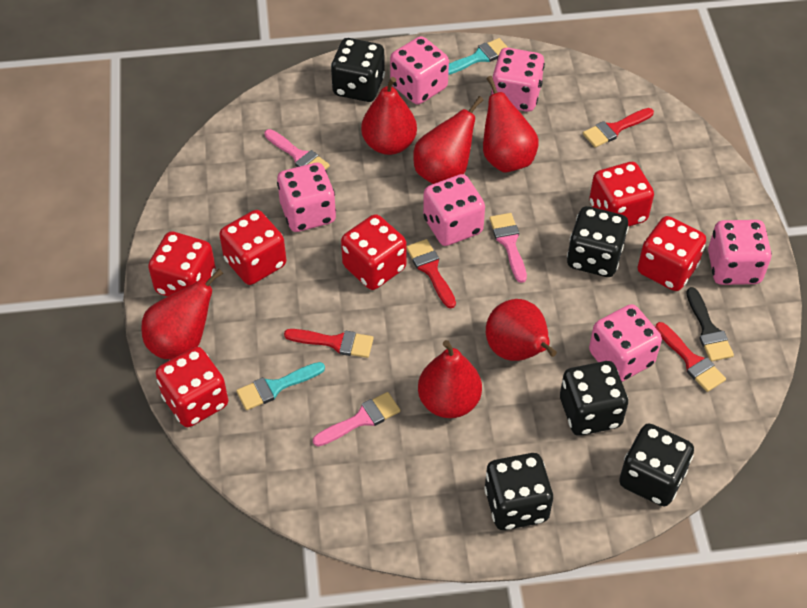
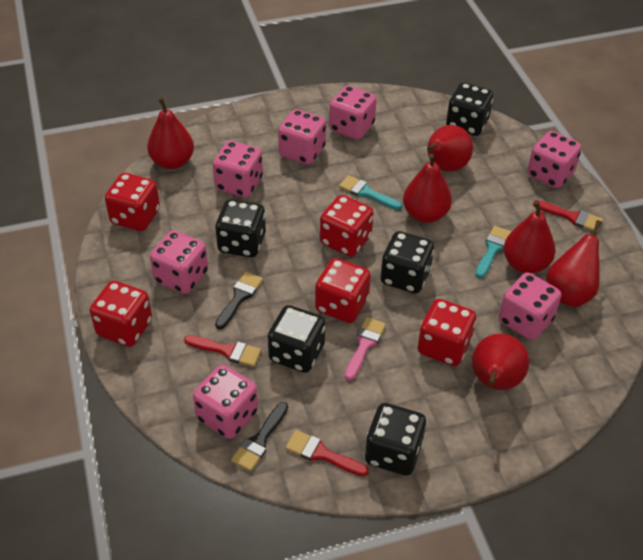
black brush: [686,287,734,361] = 1 -> [215,272,263,330] [231,402,288,471] = 2
pink brush: [264,129,330,170] [313,392,401,447] [489,213,527,283] = 3 -> [345,317,386,381] = 1
pink dice: [277,163,336,232] [390,36,449,105] [423,174,485,246] [491,48,545,112] [589,304,662,382] [708,220,772,285] = 6 -> [150,230,208,294] [193,365,258,439] [213,141,263,198] [278,109,326,165] [329,86,377,140] [499,273,562,340] [527,131,582,189] = 7
red brush: [284,329,374,358] [406,239,456,308] [583,108,654,147] [655,322,726,392] = 4 -> [184,335,262,367] [285,430,369,476] [533,200,603,231] = 3
red dice: [148,231,216,297] [156,347,228,427] [219,210,286,285] [341,214,406,290] [589,162,654,227] [638,216,706,291] = 6 -> [90,281,152,347] [105,173,160,231] [315,258,371,323] [320,195,373,257] [418,299,476,366] = 5

